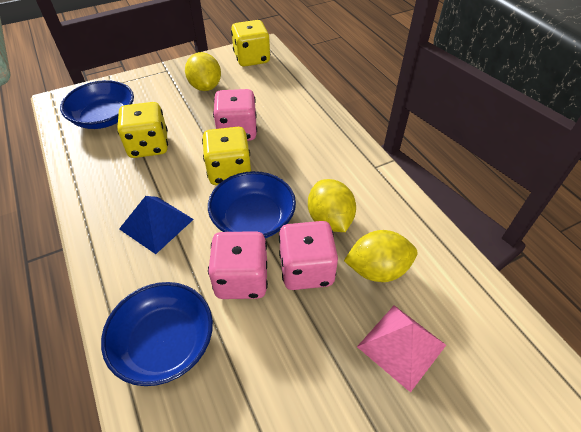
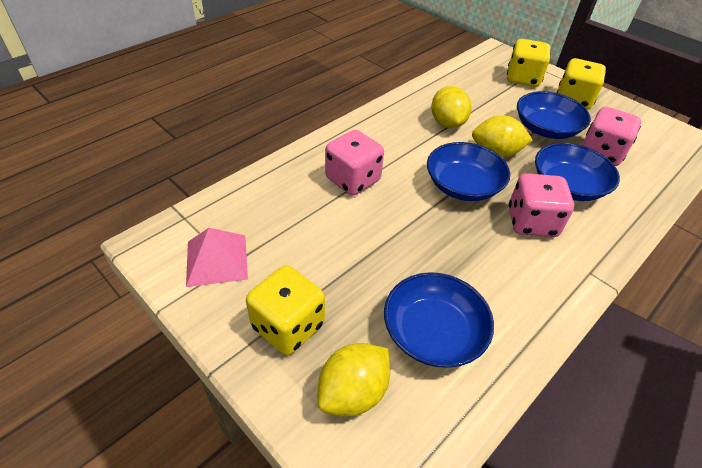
blue bowl: [60,80,134,129] [101,282,213,386] [208,171,296,238] = 3 -> [384,272,494,368] [427,142,510,201] [517,91,591,139] [535,143,620,201] = 4
blue pyramid: [119,196,194,254] = 1 -> none = 0

